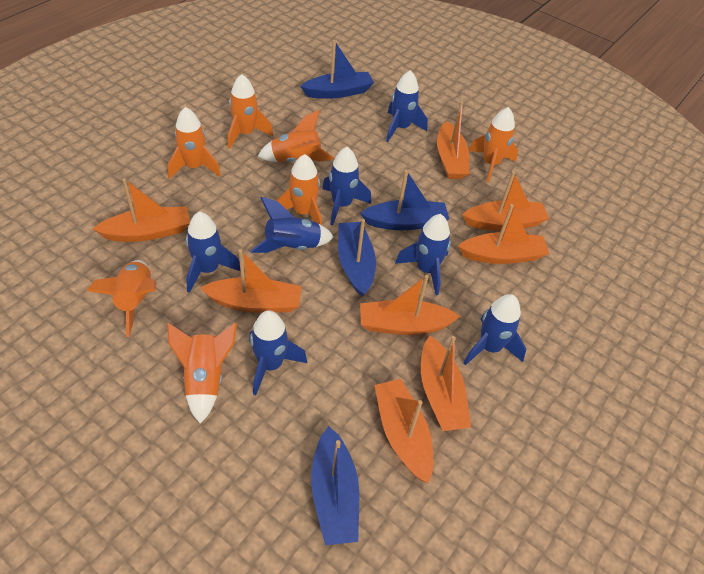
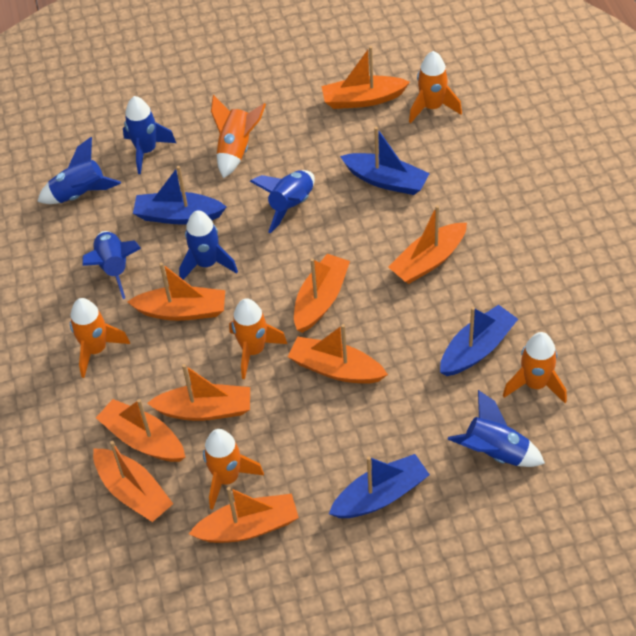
blue rocket: [186,211,240,293] [249,310,307,395] [250,197,334,253] [322,147,371,226] [386,70,428,142] [395,214,451,295] [463,294,526,365] = 7 -> [37,137,121,204] [82,231,141,299] [123,96,176,174] [179,210,238,280] [250,170,315,233] [448,390,545,467] = 6
orange boat: [92,178,190,242] [200,249,302,313] [360,275,460,335] [374,379,433,484] [421,335,471,431] [437,101,469,179] [458,204,550,264] [462,171,549,231] = 8 -> [93,441,173,522] [96,399,185,462] [128,263,225,321] [147,364,250,421] [189,487,299,543] [288,324,388,384] [294,254,350,333] [322,46,410,109] [388,205,467,284] = 9
orange rocket: [86,260,157,337] [167,107,221,179] [167,323,237,424] [228,74,273,149] [258,110,334,162] [276,154,322,225] [469,107,518,182] = 7 -> [70,298,130,378] [203,429,264,510] [211,95,266,178] [229,298,287,379] [409,51,462,123] [503,332,567,403] = 6

